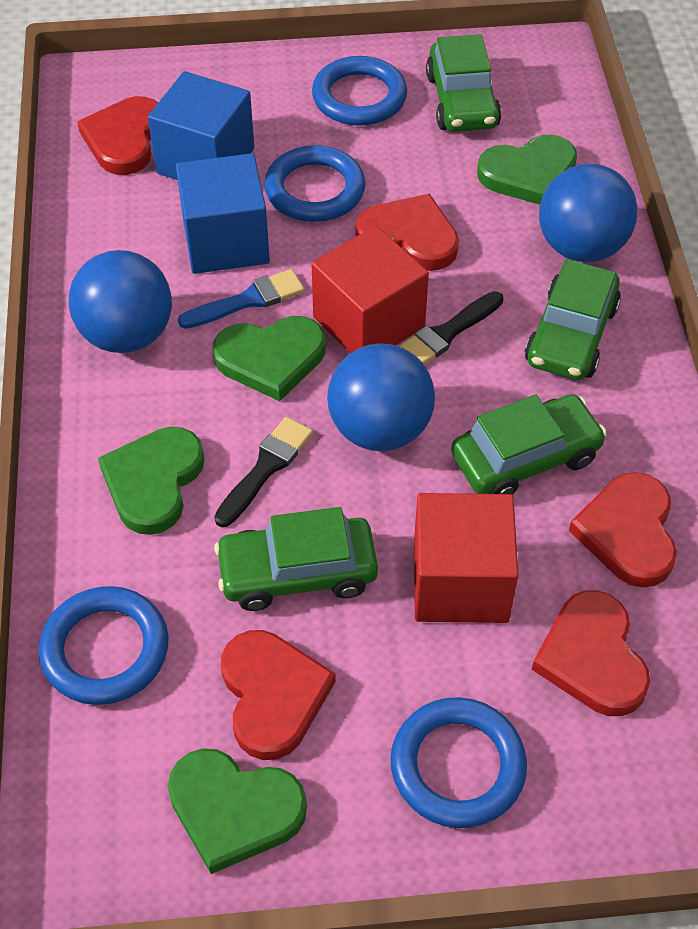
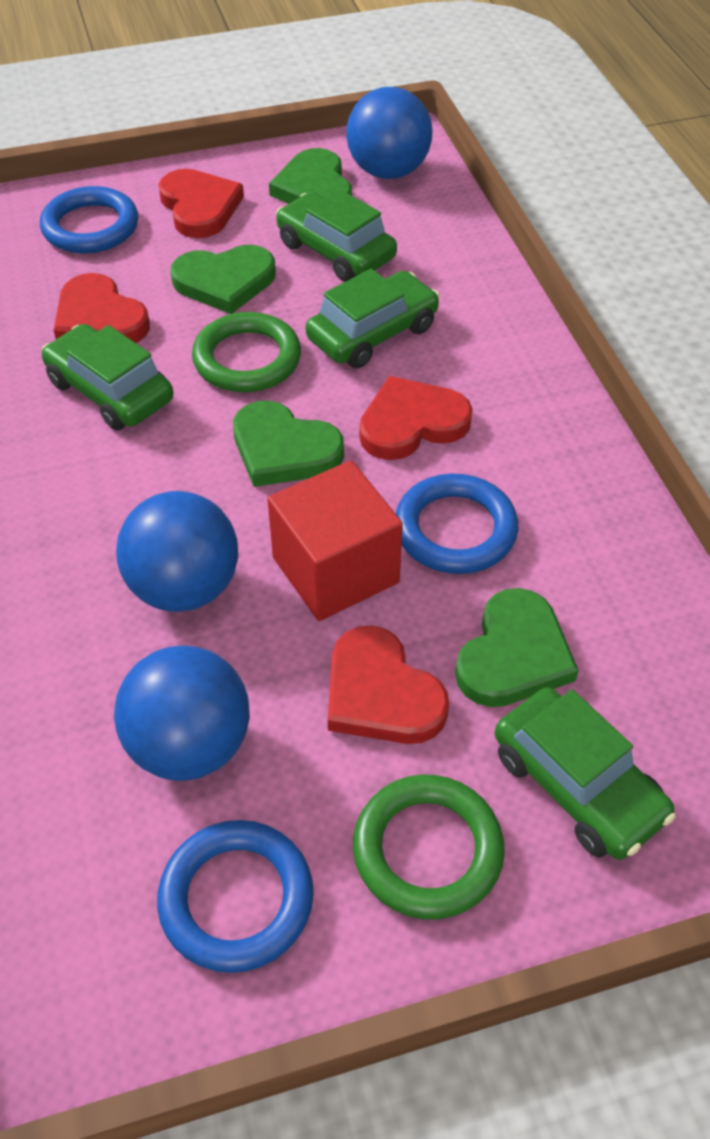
black brush: [214,417,313,527] [398,291,503,364] = 2 -> none = 0
blue brush: [178,269,304,329] = 1 -> none = 0
blue cube: [148,71,254,180] [176,153,270,274] = 2 -> none = 0
blue ring: [39,586,169,705] [264,145,365,222] [312,56,407,126] [391,697,527,828] = 4 -> [40,186,138,253] [157,820,314,973] [395,474,518,574] = 3
green ring: none = 0 -> [192,312,301,392] [353,775,505,919] = 2
red cube: [312,226,429,353] [414,493,519,623] = 2 -> [267,460,403,621] = 1
red heart: [77,96,158,175] [221,630,336,760] [356,194,459,271] [532,590,650,716] [569,472,677,588] = 5 -> [53,273,150,343] [158,169,244,238] [328,626,449,744] [359,376,472,460] = 4

